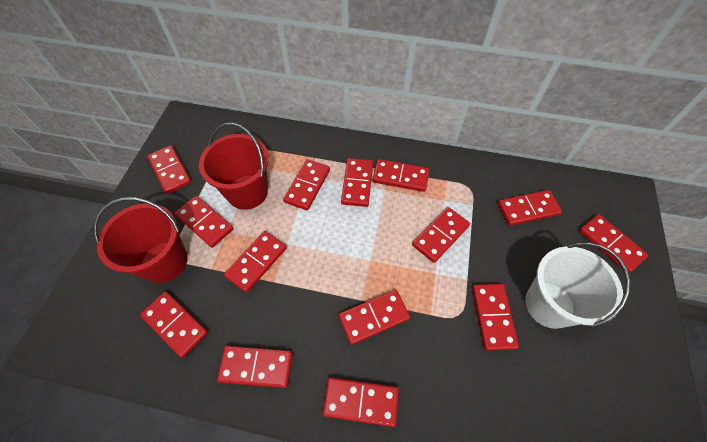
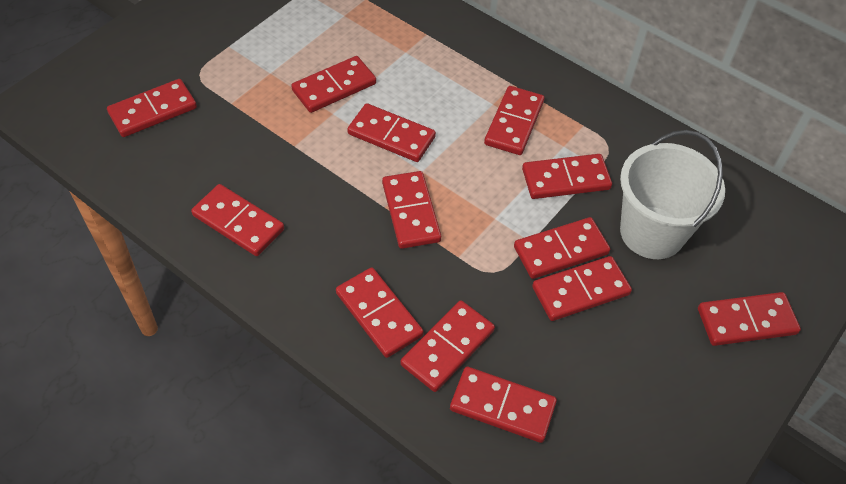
red bucket: [94,197,188,283] [199,123,269,210] = 2 -> none = 0
red domino: [140,292,208,358] [147,145,191,194] [175,196,233,248] [217,346,292,388] [224,231,287,293] [283,159,330,210] [323,377,399,427] [339,290,410,345] [341,158,373,207] [373,159,429,192] [412,207,470,263] [472,284,519,351] [498,190,562,226] [579,214,649,273] = 14 -> [107,79,197,137] [191,184,284,256] [291,56,376,113] [336,267,424,358] [347,103,436,162] [382,171,441,249] [401,301,495,392] [450,367,557,443] [484,86,545,155] [514,217,610,279] [522,154,612,199] [532,256,632,321] [698,292,801,346] = 13

